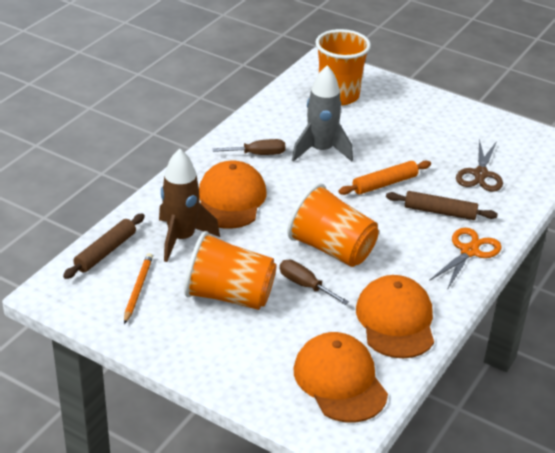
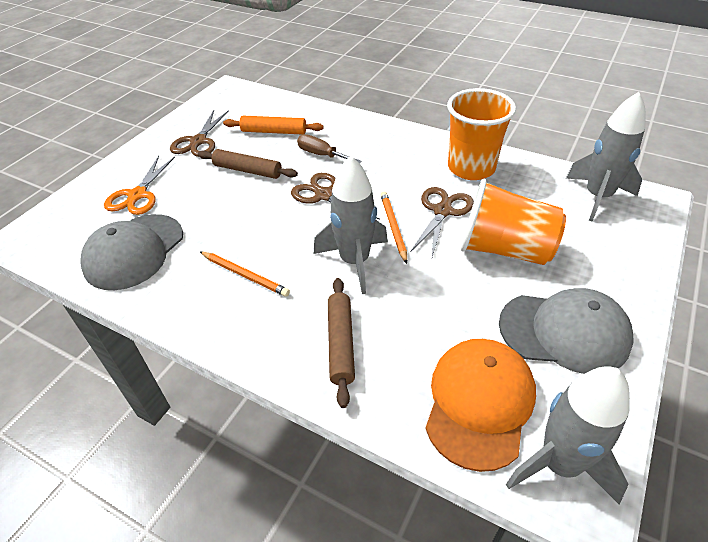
brown rocket: [159,149,220,262] = 1 -> none = 0
brown scissors: [456,139,503,192] = 1 -> [170,110,229,157] [291,173,380,220] [410,187,474,257] = 3
brown screwdriver: [213,139,285,155] [280,260,349,305] = 2 -> [297,134,362,163] = 1
grey cap: none = 0 -> [80,214,183,290] [499,288,634,374] = 2
grey rocket: [292,65,353,162] = 1 -> [314,156,388,294] [506,366,630,505] [566,92,646,222] = 3
orange cap: [199,160,266,229] [294,332,388,423] [356,275,434,359] = 3 -> [425,339,536,472] = 1
orange cup: [184,231,277,310] [287,183,379,267] [315,29,371,105] = 3 -> [447,88,516,180] [461,179,566,265] = 2
orange pencil: [124,253,153,324] = 1 -> [200,251,290,297] [381,192,407,264] = 2

